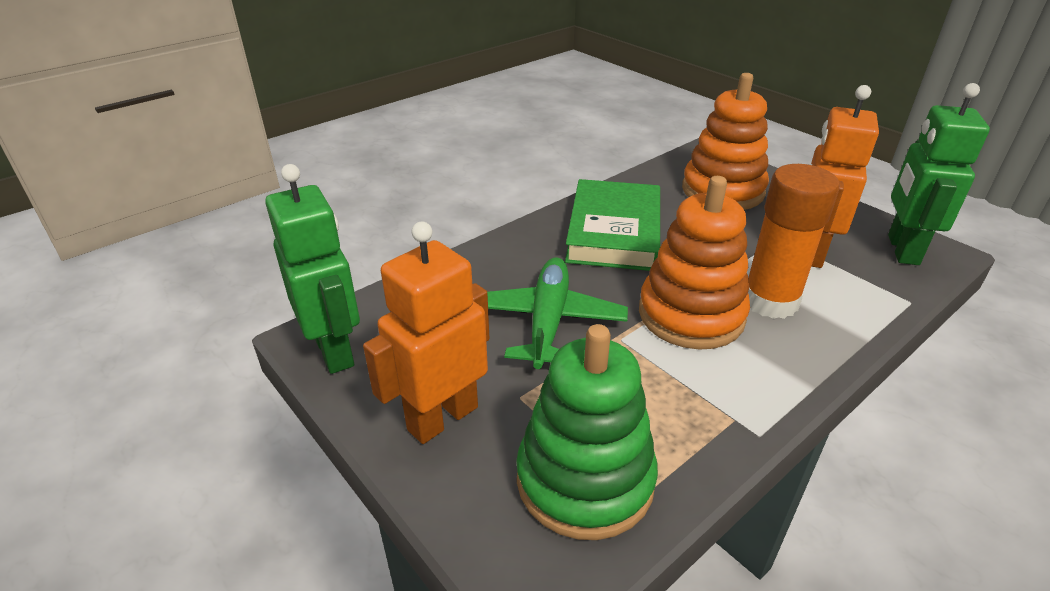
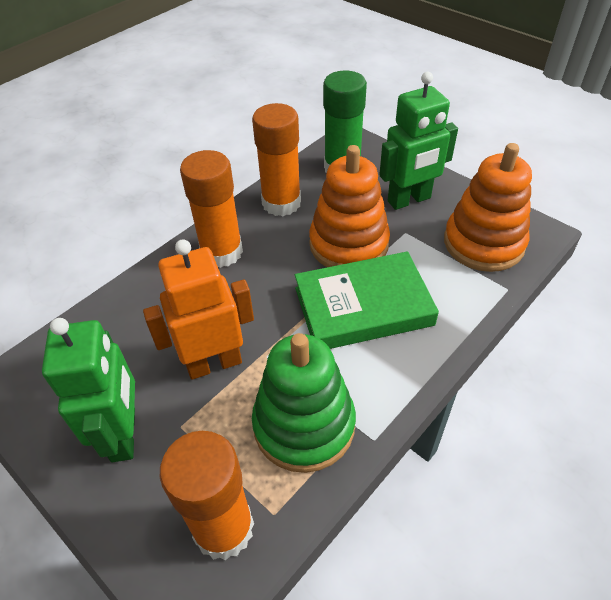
green glue stick: none = 0 -> [323,70,367,173] = 1
green plane: [487,257,628,369] = 1 -> none = 0
orange glue stick: [748,164,840,319] = 1 -> [160,431,254,561] [180,150,243,268] [252,103,301,216] = 3
orange robot: [363,222,489,444] [811,85,879,268] = 2 -> [143,239,254,380] = 1

